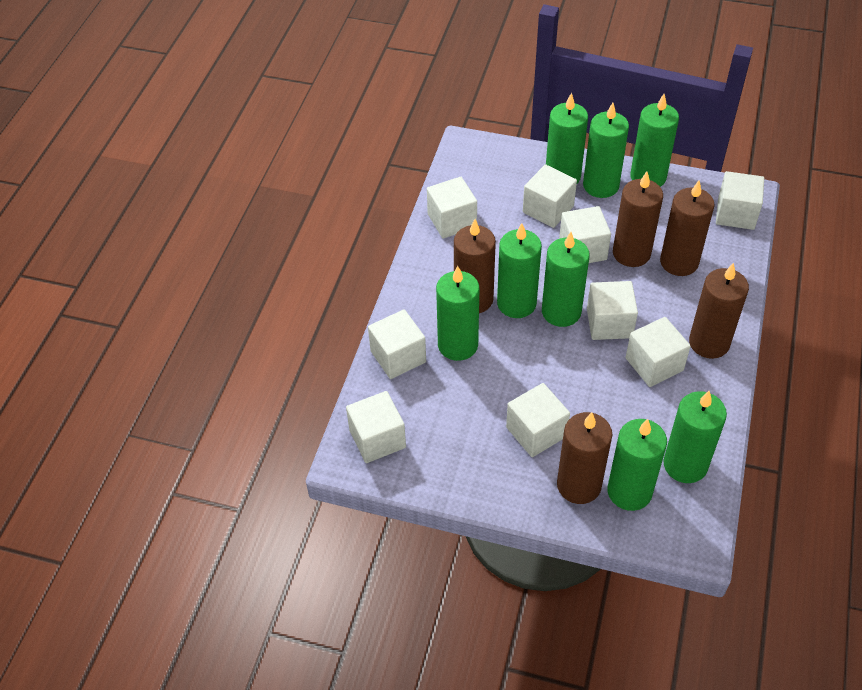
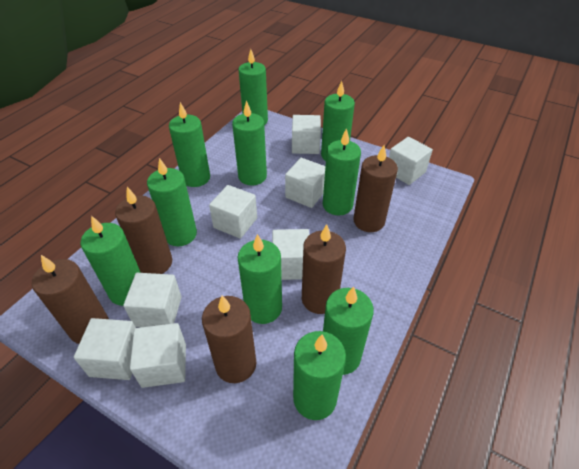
green candle: [436,266,479,361] [497,223,542,318] [542,232,590,327] [546,93,588,184] [583,103,629,198] [607,419,667,511] [630,94,679,187] [663,391,727,483] = 8 -> [80,216,141,306] [147,158,197,246] [169,102,210,187] [232,100,267,185] [237,234,282,324] [238,49,268,125] [293,331,346,420] [321,81,355,161] [323,128,361,216] [323,286,374,375] = 10
white cube: [346,391,406,463] [368,309,426,379] [427,177,477,239] [506,383,570,457] [523,164,577,228] [559,206,611,263] [587,281,638,340] [625,317,691,387] [716,171,764,230] = 9 -> [74,318,136,380] [123,273,182,327] [130,323,186,388] [209,185,257,239] [272,229,309,280] [285,158,325,208] [292,115,321,154] [389,137,433,185] = 8

